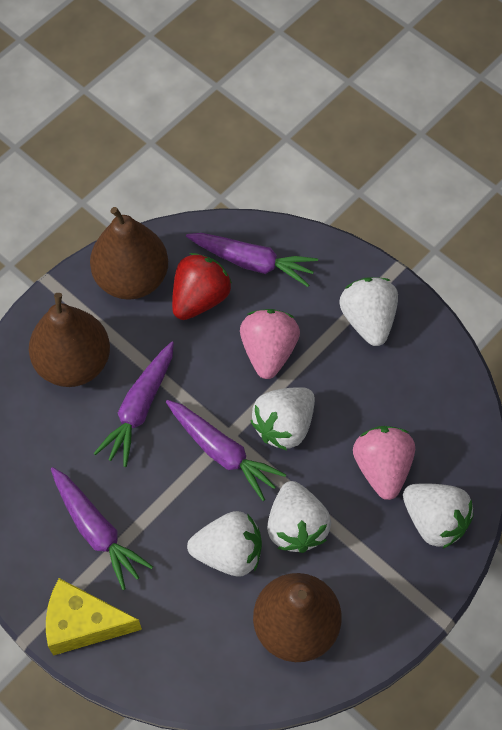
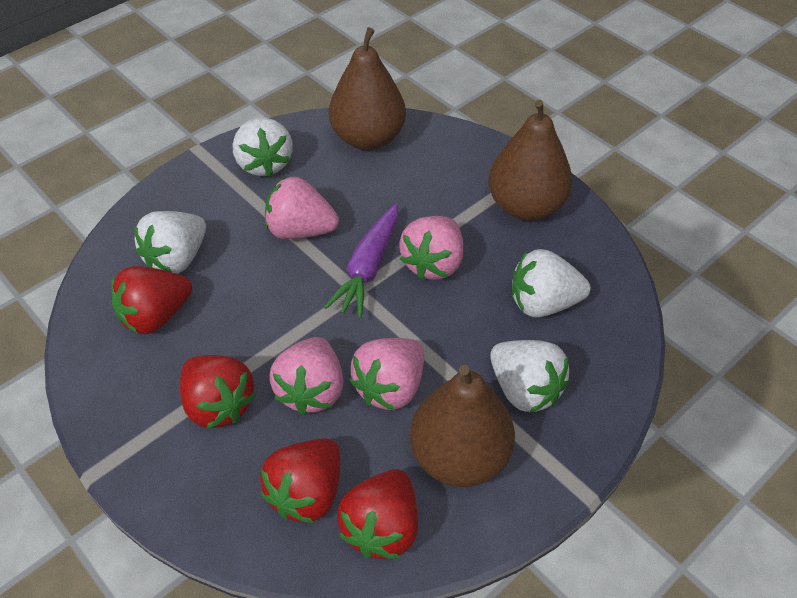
pink strawberry: [240,309,300,379] [353,426,415,500] = 2 -> [265,177,339,239] [269,337,344,415] [349,338,424,411] [399,216,463,280] = 4
purple carrot: [51,467,153,590] [94,342,174,467] [166,400,286,501] [186,233,318,287] = 4 -> [324,204,398,318] = 1
red strawberry: [172,253,232,320] = 1 -> [111,266,192,334] [180,355,256,429] [260,438,340,524] [337,469,418,559] = 4
white strawberry: [187,511,262,577] [250,387,315,451] [267,481,331,553] [339,277,398,346] [403,483,474,549] = 5 -> [134,211,206,274] [233,117,293,177] [490,340,570,413] [512,249,591,318] = 4
yellow cheese: [46,578,142,656] = 1 -> none = 0

